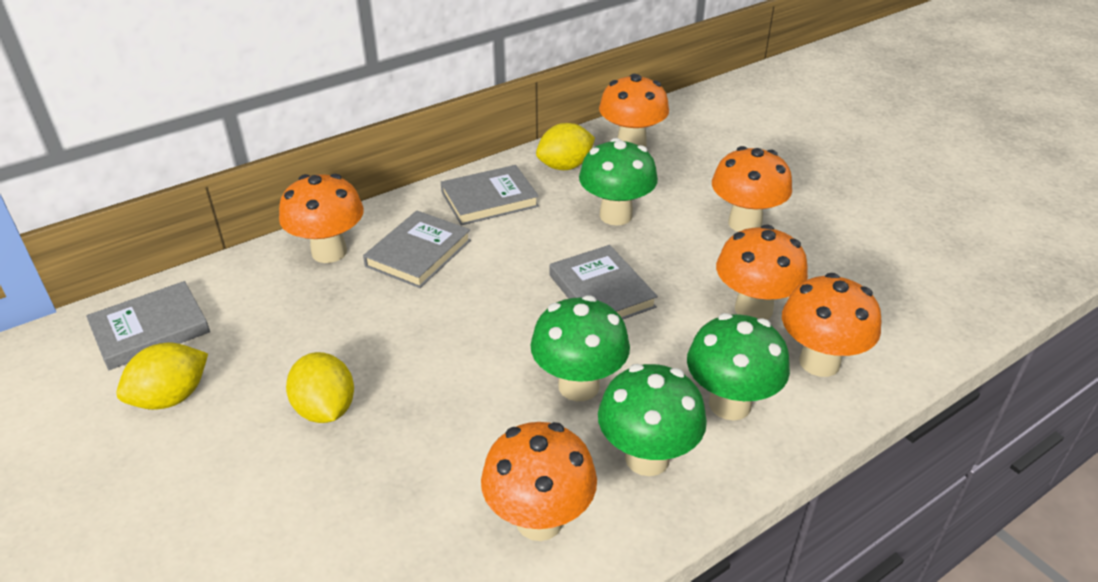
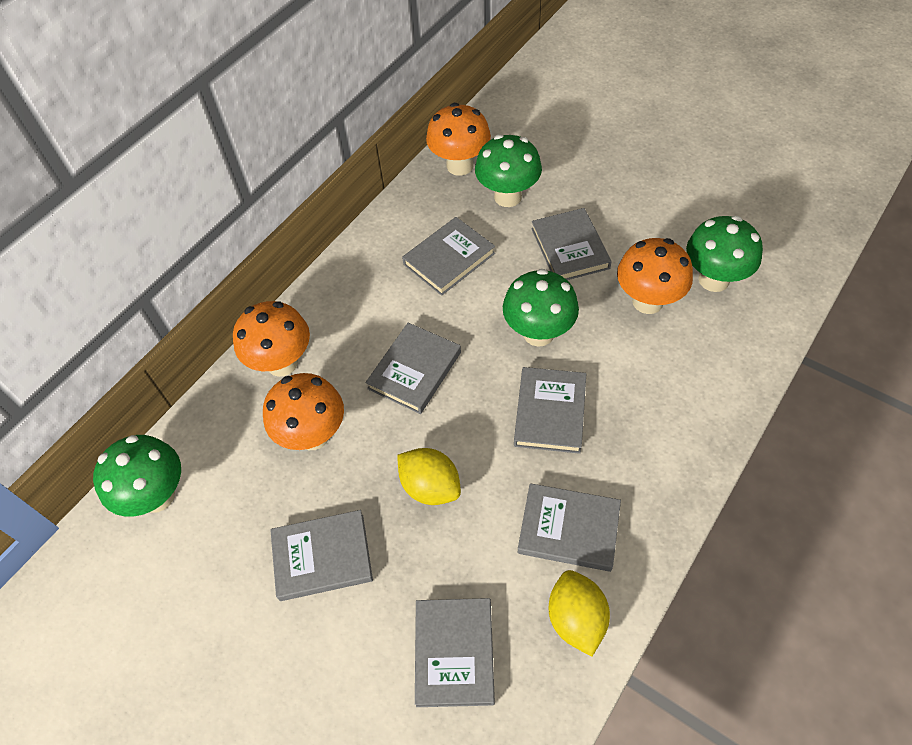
grey book: [86,281,210,370] [363,211,471,288] [441,165,539,225] [549,245,658,320] = 4 -> [270,510,373,601] [366,323,461,414] [402,217,495,296] [415,598,495,707] [514,367,586,454] [518,483,621,572] [531,208,612,280] = 7
orange mushroom: [279,174,364,263] [481,422,597,541] [599,74,669,147] [712,146,792,232] [716,224,808,320] [782,273,882,377] = 6 -> [233,301,310,377] [263,373,344,450] [426,103,491,176] [617,238,693,314] = 4
yellow lemon: [116,343,208,410] [286,352,354,423] [536,123,595,170] = 3 -> [397,448,461,505] [549,570,610,657] = 2

